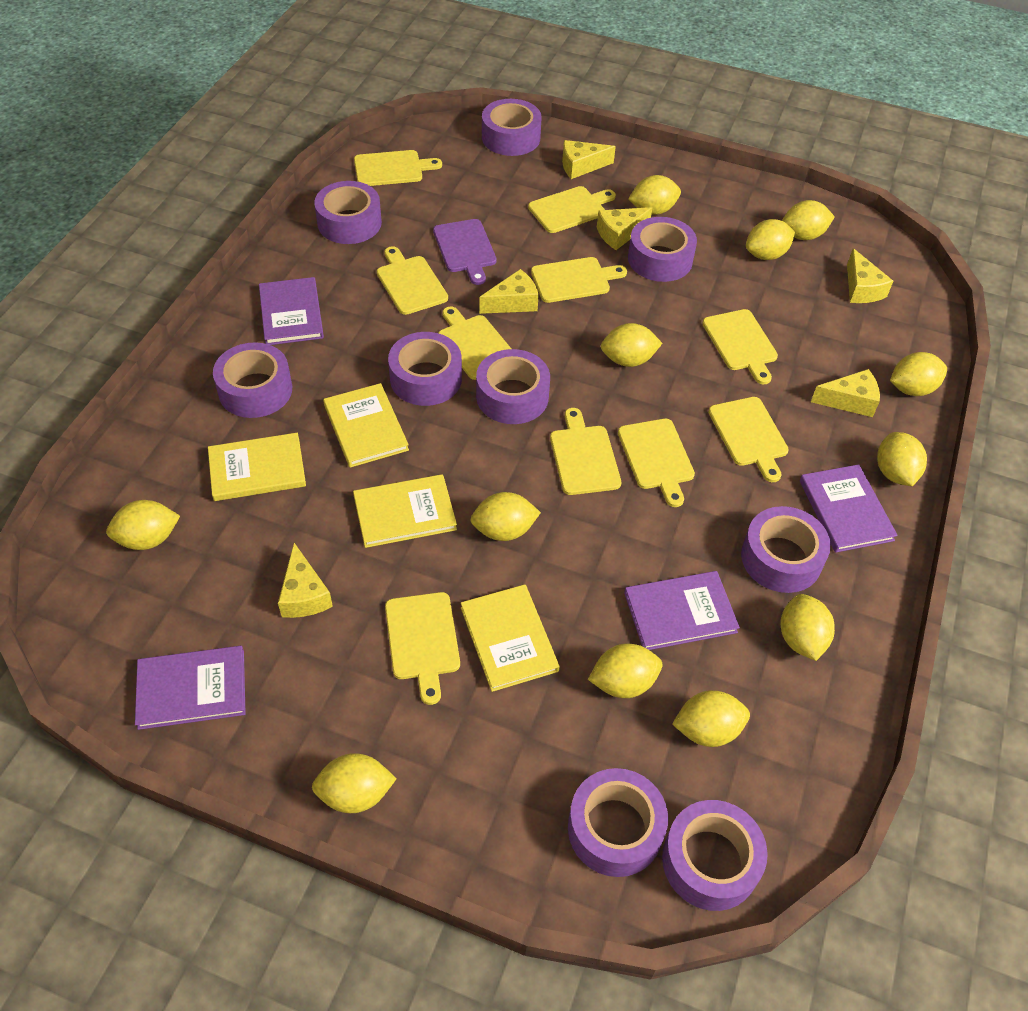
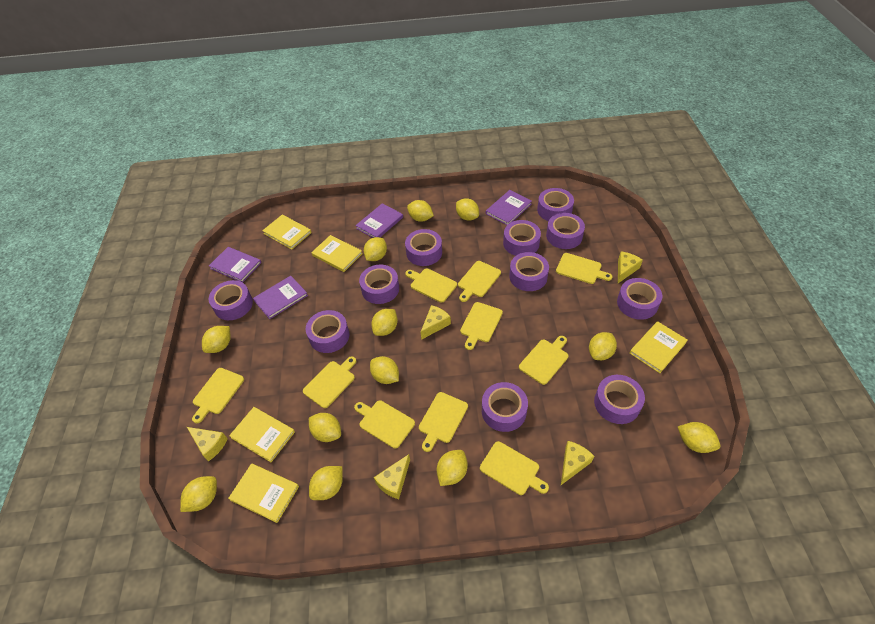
purple cutting board: [433,219,497,285] = 1 -> none = 0
purple tape: [213,342,292,418] [314,181,382,244] [388,332,462,406] [476,349,550,424] [482,99,542,156] [568,768,668,877] [628,217,697,282] [662,800,768,911] [741,506,831,593] = 9 -> [209,280,253,320] [306,310,349,353] [359,265,399,304] [405,229,442,266] [482,382,528,432] [503,220,541,256] [509,252,549,291] [537,188,574,221] [546,213,585,249] [594,375,645,424] [617,278,662,320] = 11
yellow book: [208,433,306,501] [323,383,409,468] [353,474,457,548] [461,584,560,692] = 4 -> [228,463,299,523] [229,407,295,462] [262,215,312,250] [311,235,363,272] [630,321,688,373] = 5
yellow cheese: [278,543,333,618] [479,269,539,314] [562,140,616,179] [597,207,652,250] [811,369,880,417] [847,248,893,303] = 6 -> [187,427,228,461] [374,454,410,499] [421,305,451,340] [561,441,594,485] [618,252,643,283] = 5

